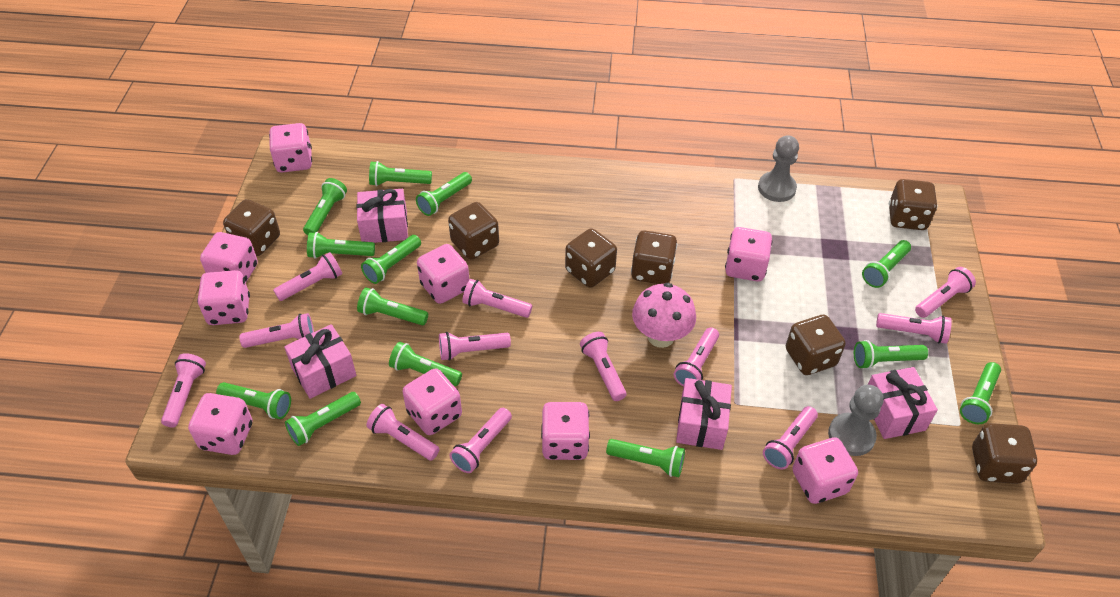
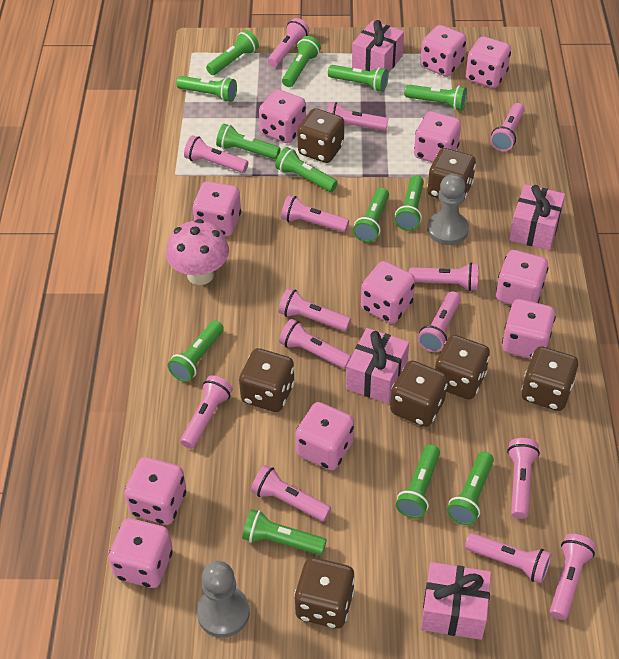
pink dice: [188,393,253,455] [197,270,250,325] [200,232,258,282] [269,123,312,173] [403,368,462,435] [417,244,469,304] [541,402,590,460] [725,227,772,282] [793,437,858,504] = 9 -> [109,518,173,588] [124,457,186,525] [192,181,241,237] [259,89,306,143] [295,402,354,470] [361,261,415,324] [414,111,461,163] [420,25,466,77] [466,36,511,88] [496,250,549,305] [502,299,556,359] = 11
pink flashlight: [161,353,206,427] [239,313,314,348] [273,252,342,301] [366,404,440,461] [439,332,511,361] [450,408,512,473] [462,279,532,318] [580,332,626,401] [674,327,719,387] [763,406,818,470] [876,313,952,344] [915,267,976,318] = 12 -> [180,375,233,449] [184,135,248,173] [251,465,331,521] [267,18,309,67] [279,288,351,331] [279,319,351,369] [281,195,349,232] [327,102,388,131] [409,263,479,291] [418,291,461,352] [465,533,551,584] [490,103,525,151] [507,438,540,519] [550,534,596,620] = 14

